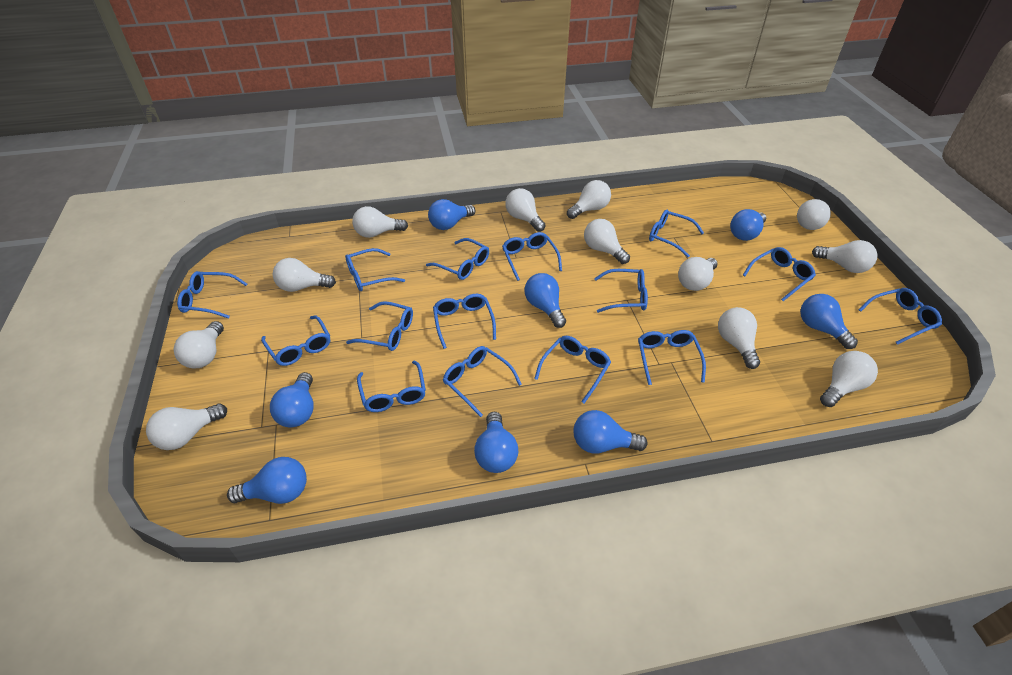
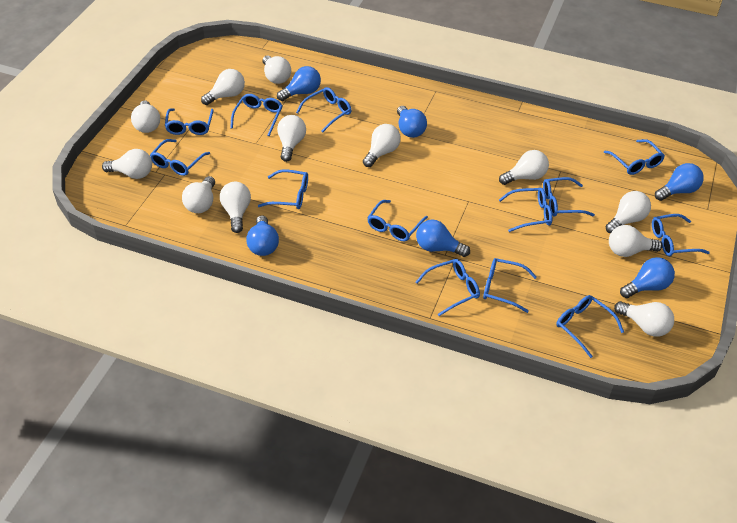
blue glasses: [177,271,247,319] [261,315,330,366] [345,248,405,291] [346,301,413,351] [357,361,426,412] [426,238,489,280] [433,294,496,349] [443,346,522,417] [502,232,562,281] [534,336,611,403] [594,269,648,313] [638,330,706,385] [649,210,704,257] [743,247,816,301] [859,288,942,345] = 15 -> [150,139,210,176] [165,108,214,135] [230,94,283,136] [258,169,308,209] [296,87,352,133] [367,200,428,241] [416,259,480,316] [483,258,537,313] [499,188,552,232] [543,177,595,217] [556,295,624,358] [604,139,665,175] [652,214,710,256] = 13
blue light bulb: [227,457,307,504] [270,372,314,428] [428,199,475,230] [474,412,518,473] [524,273,566,328] [573,410,648,453] [730,209,766,241] [800,294,858,349] = 8 -> [246,215,279,256] [277,66,321,101] [397,106,427,138] [416,220,470,257] [620,257,675,298] [655,163,704,201] = 6

